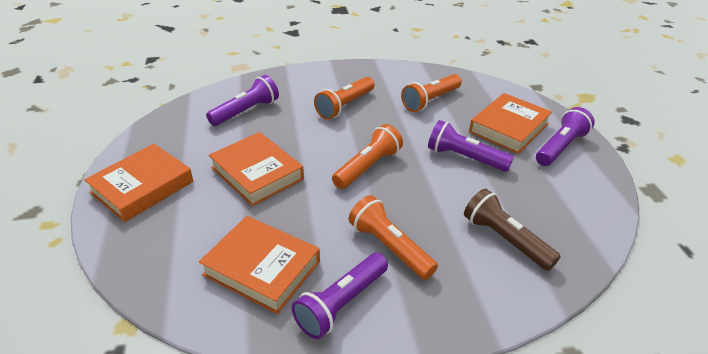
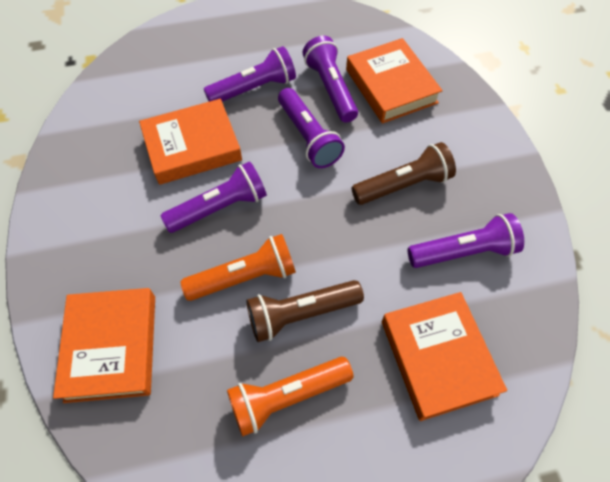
brown flashlight: [464,189,561,271] = 1 -> [246,280,364,342] [351,142,456,205] = 2
orange flashlight: [314,77,374,119] [332,124,403,189] [349,195,438,280] [401,74,462,112] = 4 -> [180,234,296,301] [227,357,353,437] = 2
purple flashlight: [206,75,279,126] [292,253,388,339] [428,120,514,172] [536,107,595,166] = 4 -> [161,161,267,233] [204,46,296,102] [278,88,345,168] [302,36,358,123] [408,213,524,268] = 5

